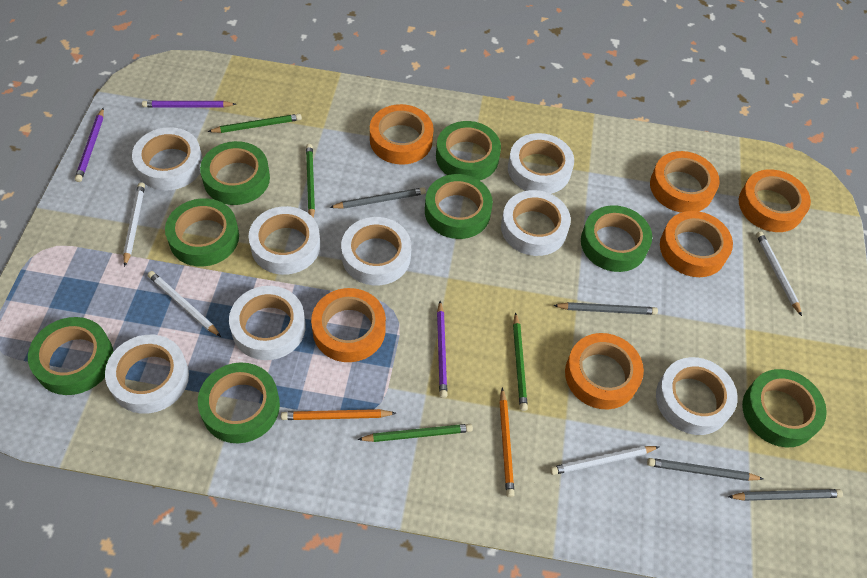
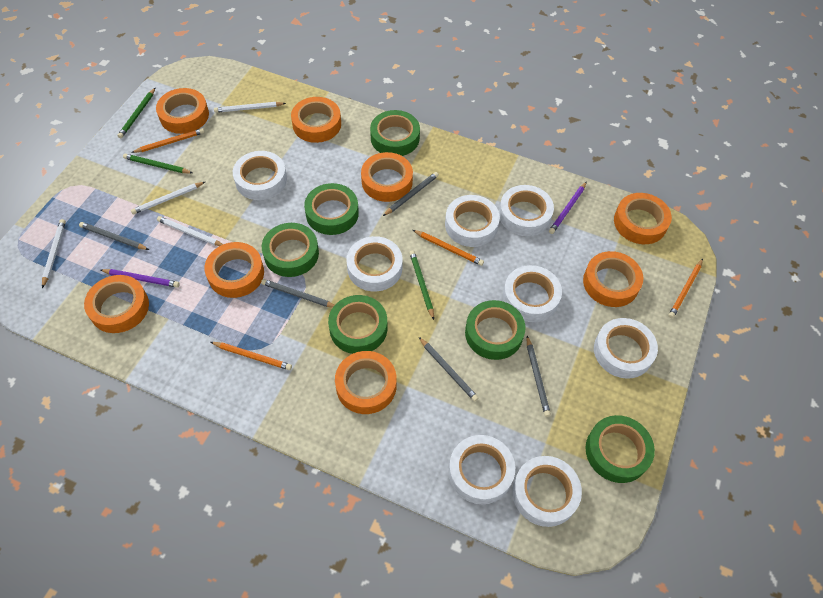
green pencil: [207,114,302,133] [306,144,315,218] [357,424,473,442] [513,312,528,411] = 4 -> [117,88,155,138] [123,154,193,173] [409,250,434,320] = 3
green tape: [28,317,113,395] [165,198,239,266] [198,362,280,443] [200,141,270,205] [425,174,493,239] [436,121,501,181] [581,205,652,272] [742,369,827,447] = 8 -> [262,223,319,277] [304,183,359,235] [328,295,387,354] [370,110,420,156] [465,300,526,360] [586,415,655,483] = 6
grey pencil: [329,187,426,209] [553,302,658,315] [647,458,763,481] [728,489,843,501] = 4 -> [79,222,149,250] [261,279,335,308] [383,172,439,216] [419,337,478,402] [527,336,551,417] = 5
orange pencil: [281,409,396,420] [499,388,515,497] = 2 -> [131,128,204,153] [211,342,292,370] [413,230,484,266] [668,259,703,318] = 4
orange tape: [311,288,386,362] [370,104,434,165] [565,333,644,409] [650,151,720,213] [660,211,733,277] [739,169,811,232] = 6 -> [84,275,149,333] [156,88,209,134] [204,242,264,298] [291,97,341,143] [335,351,397,414] [361,152,413,202] [583,251,643,307] [614,193,672,244] = 8
purple pencil: [75,108,104,182] [142,101,236,108] [437,301,448,398] = 3 -> [100,269,180,288] [549,182,587,234] = 2

